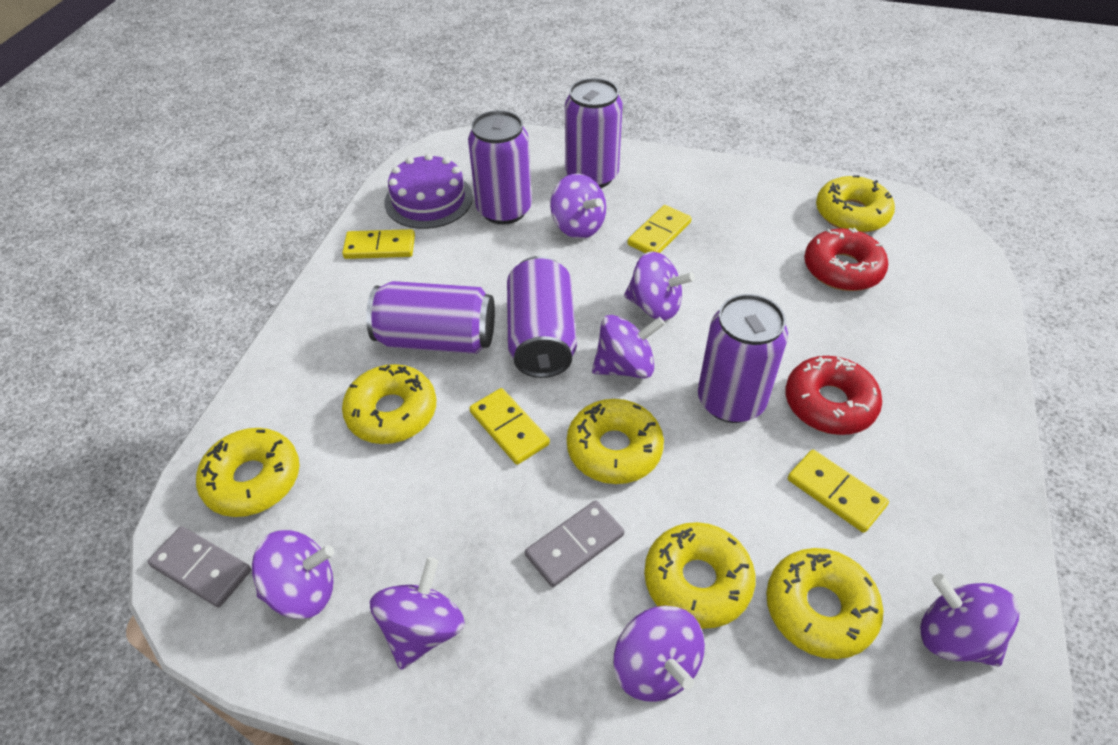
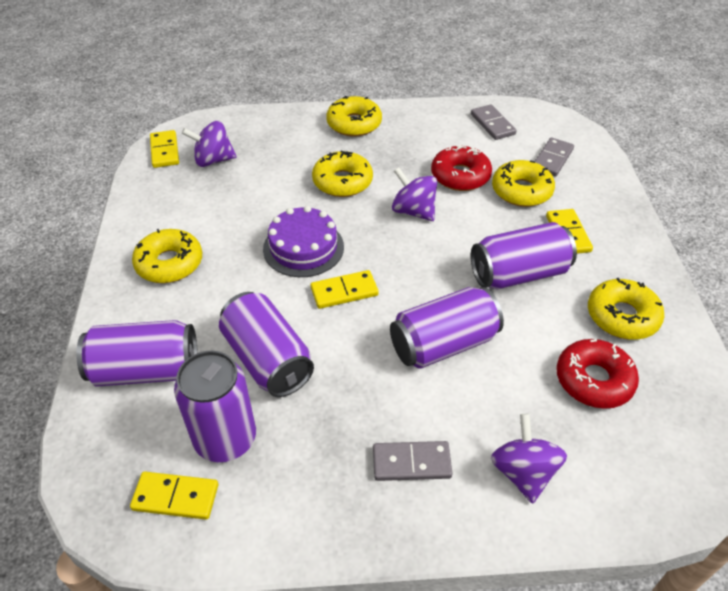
grey domino: [148,526,251,608] [525,500,624,587] = 2 -> [373,441,453,481] [471,104,517,140] [535,138,574,177] = 3
purple spinning top: [252,530,334,619] [370,557,464,669] [550,174,606,239] [592,315,665,378] [614,606,705,702] [624,251,695,321] [920,574,1019,666] = 7 -> [182,121,237,167] [392,167,437,221] [491,414,567,504] = 3
yellow donut: [196,428,300,517] [342,364,436,444] [567,399,664,484] [644,522,755,629] [766,548,884,659] [816,175,895,233] = 6 -> [132,229,202,283] [312,151,373,197] [326,96,382,137] [492,160,555,207] [588,278,664,340] = 5

